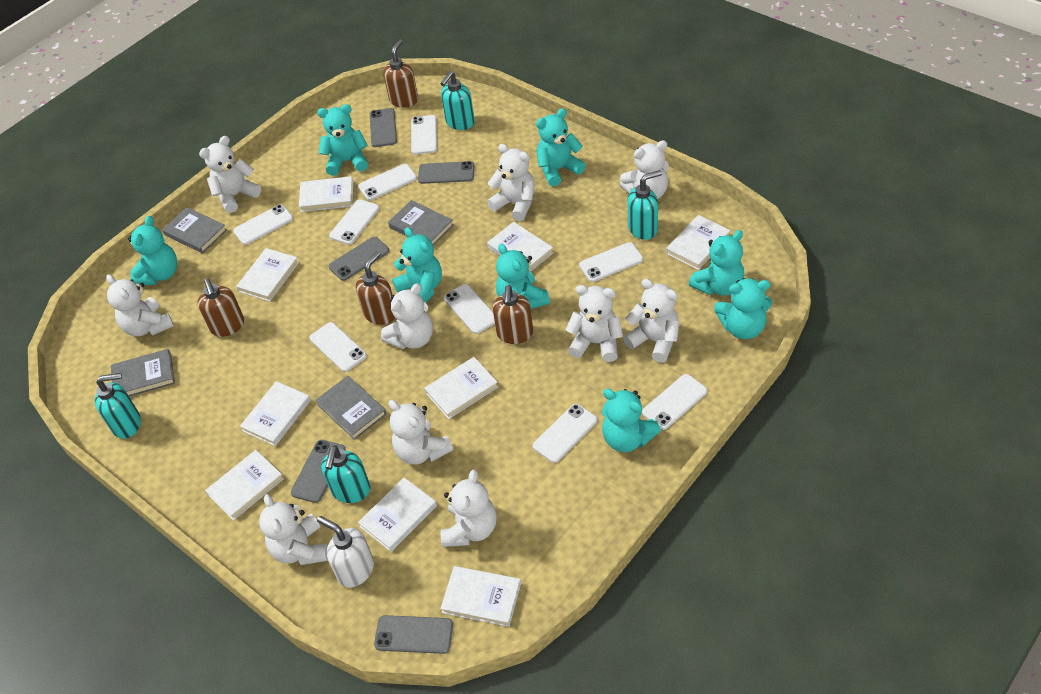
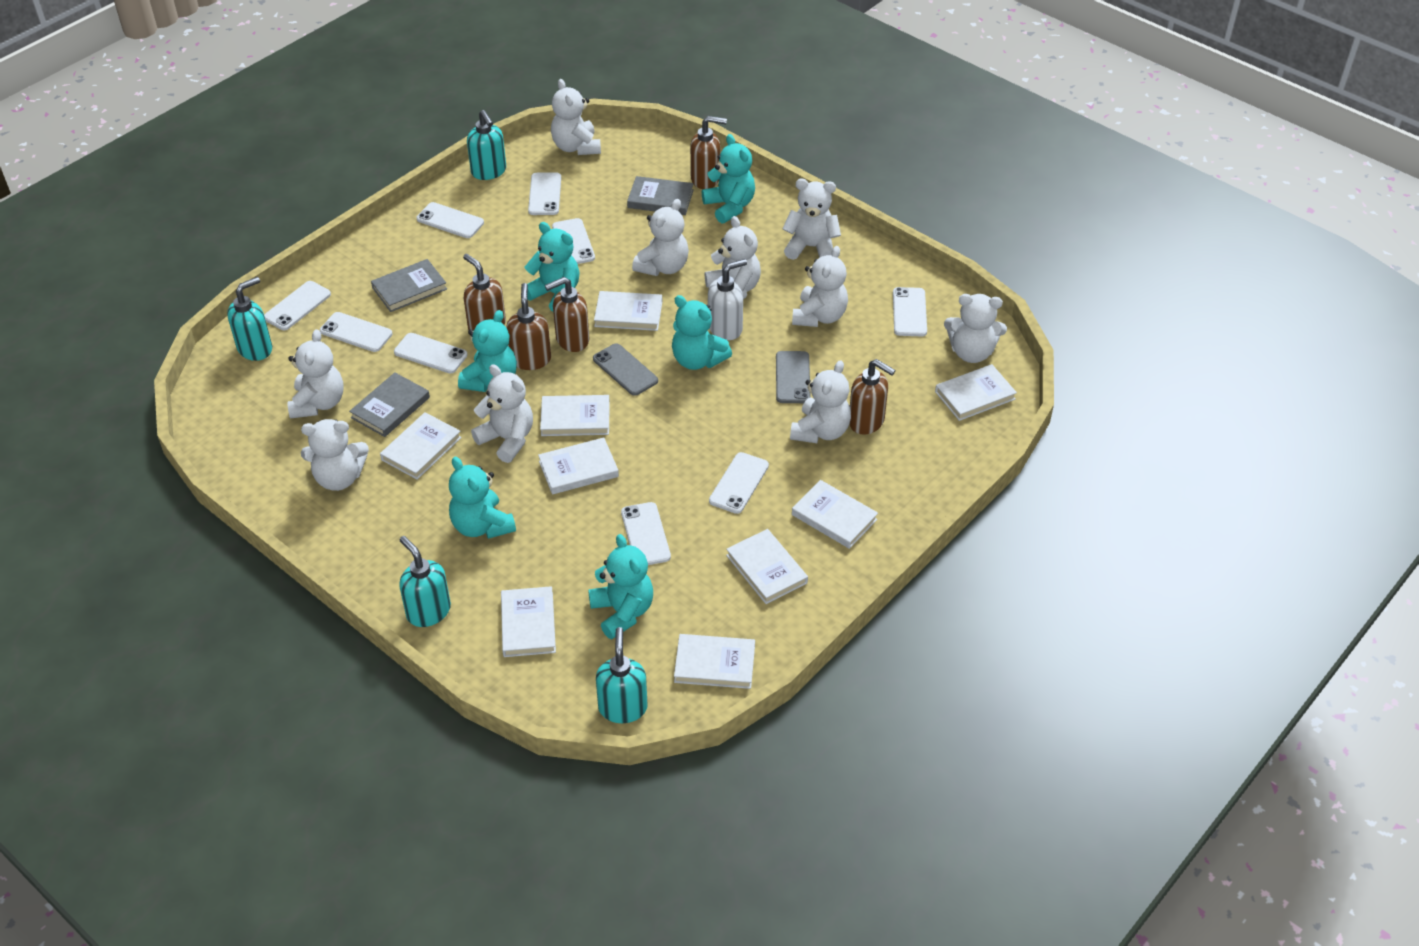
brown soap dispenser: [197,278,244,337] [356,251,395,325] [383,39,418,108] [493,285,533,344] = 4 -> [463,254,506,330] [506,283,551,370] [545,277,589,352] [690,116,727,189] [849,359,896,435] = 5
grey book: [111,349,175,397] [162,207,227,253] [315,376,387,440] [388,200,454,246] = 4 -> [349,372,430,437] [371,259,447,312] [627,176,694,215] = 3
grey phone: [291,440,346,503] [329,237,389,281] [370,108,397,147] [374,615,453,654] [418,161,475,184] = 5 -> [593,343,658,396] [776,351,811,403] = 2
turquoise teddy bear: [128,216,177,285] [317,104,368,176] [392,227,442,302] [496,244,550,309] [536,108,586,186] [602,389,661,452] [689,230,744,296] [714,278,772,339] = 8 -> [449,457,516,539] [458,310,517,392] [524,222,580,312] [588,534,653,639] [672,295,732,370] [702,134,755,223] = 6

